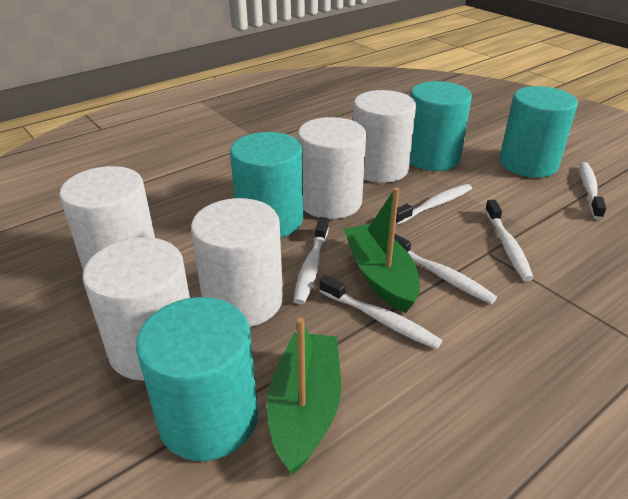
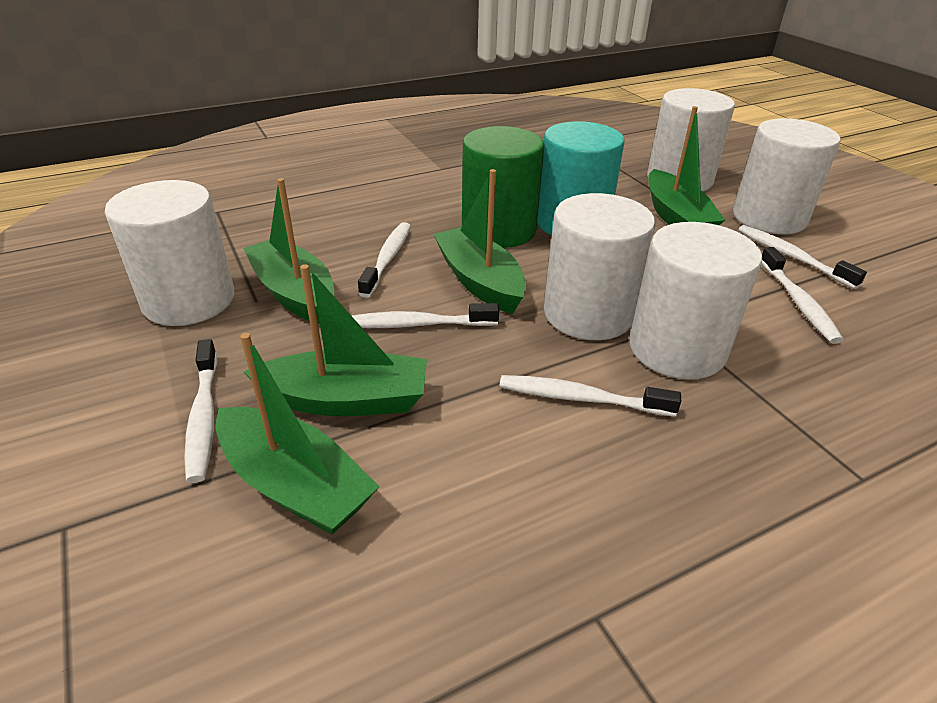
green boat: [267,317,341,474] [344,187,420,313] = 2 -> [215,333,379,535] [243,178,334,324] [244,264,427,416] [433,169,526,314] [648,106,725,225] = 5
green cylinder: none = 0 -> [462,126,544,248] = 1
turquoise cylinder: [136,297,258,461] [230,132,303,237] [410,81,472,171] [500,86,578,178] = 4 -> [537,121,625,235] = 1

